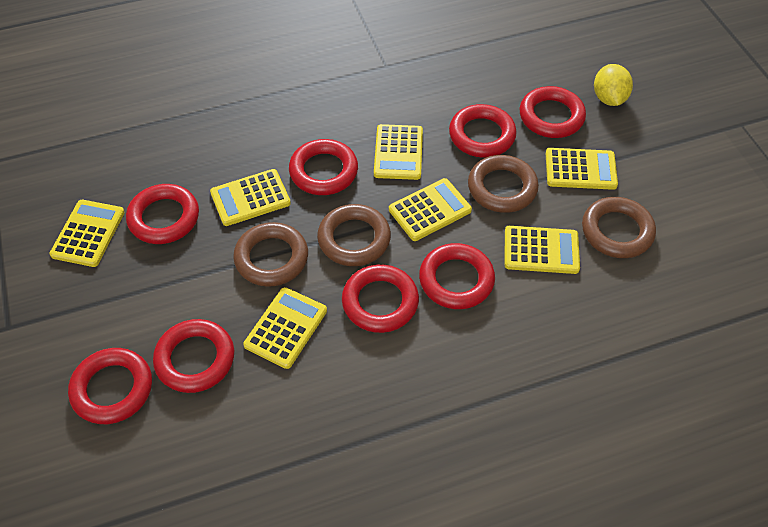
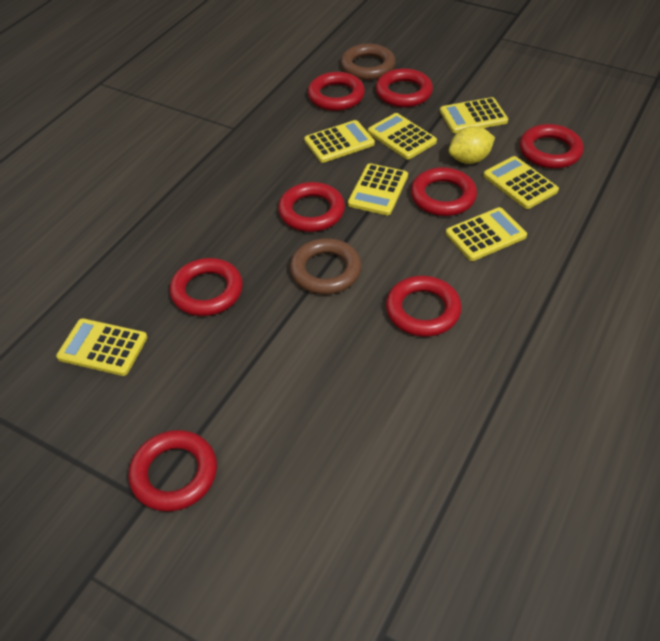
brown ring: [233,222,308,287] [317,204,391,266] [468,155,539,213] [582,197,656,258] = 4 -> [290,238,362,294] [341,44,396,80] = 2

